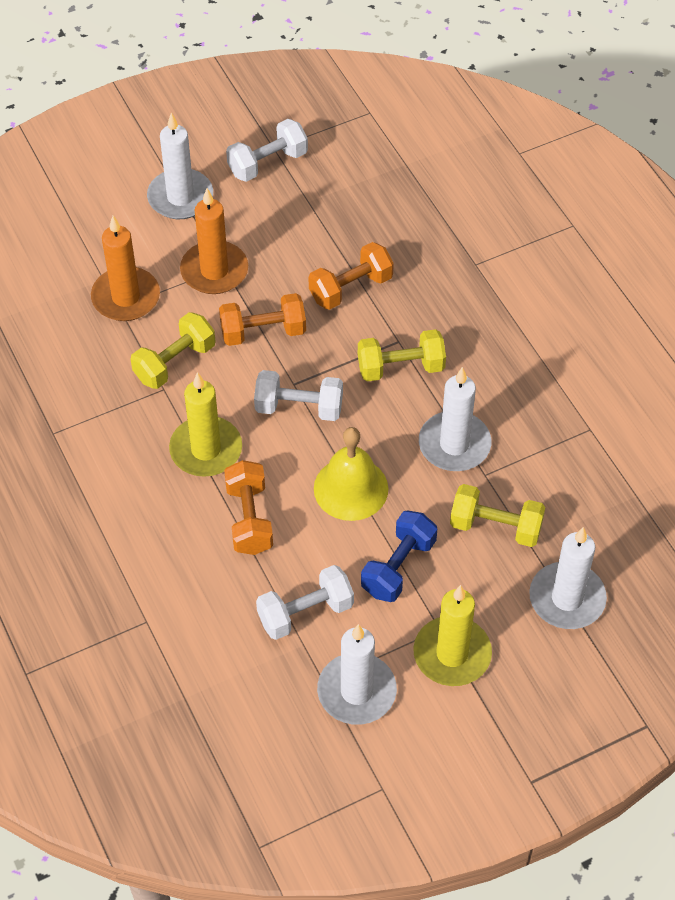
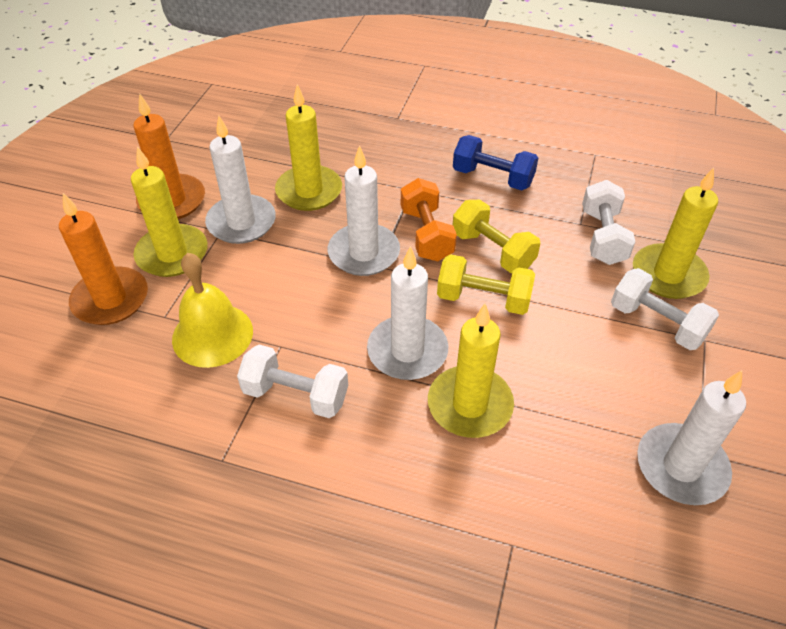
orange dumbbell: [219,293,306,346] [224,460,273,555] [309,242,394,310] = 3 -> [401,178,457,261] = 1
yellow candle: [169,372,242,477] [413,585,492,686] = 2 -> [131,146,208,277] [275,84,342,211] [428,304,514,438] [633,168,718,299] = 4
yellow dumbbell: [131,312,215,389] [358,329,446,382] [450,484,545,547] = 3 -> [437,254,535,315] [453,200,541,273] = 2

